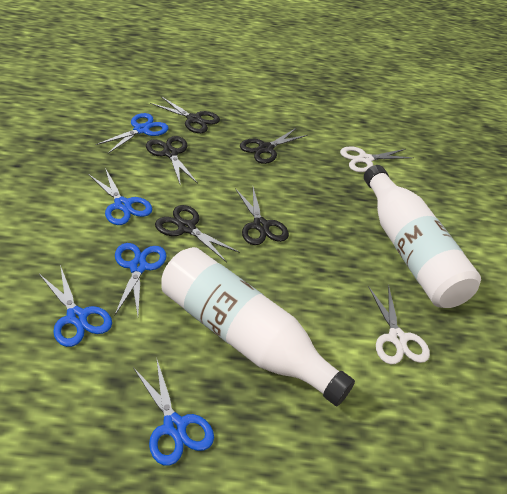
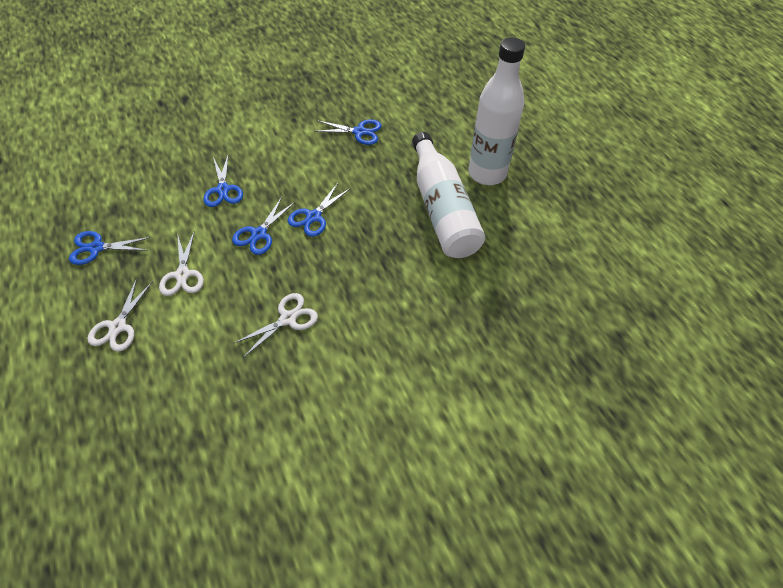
black scissors: [146,136,198,186] [150,96,220,133] [155,205,240,263] [235,187,289,245] [240,128,308,164] = 5 -> none = 0
white scissors: [340,146,413,172] [368,284,430,364] = 2 -> [88,278,153,352] [159,231,204,296] [234,293,318,357] = 3

